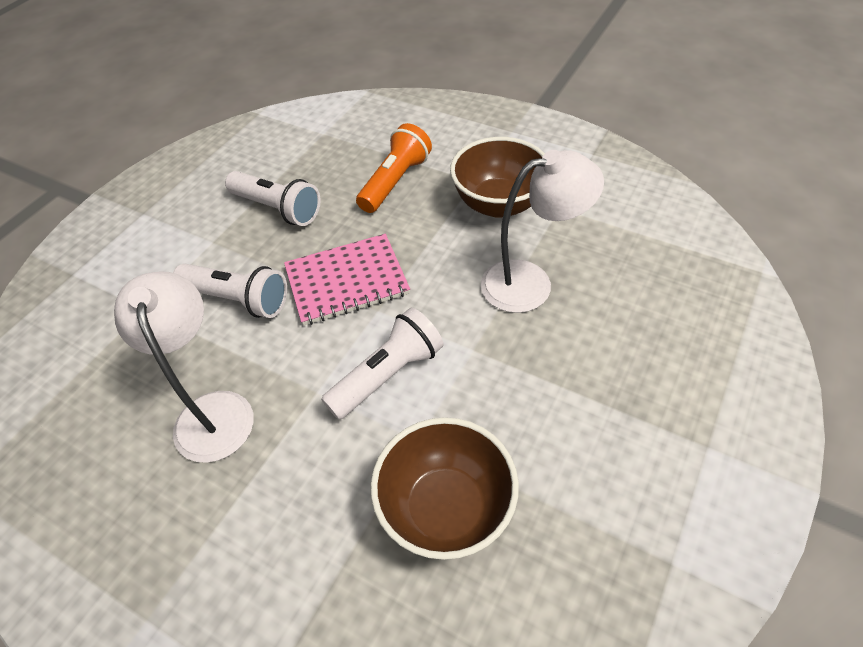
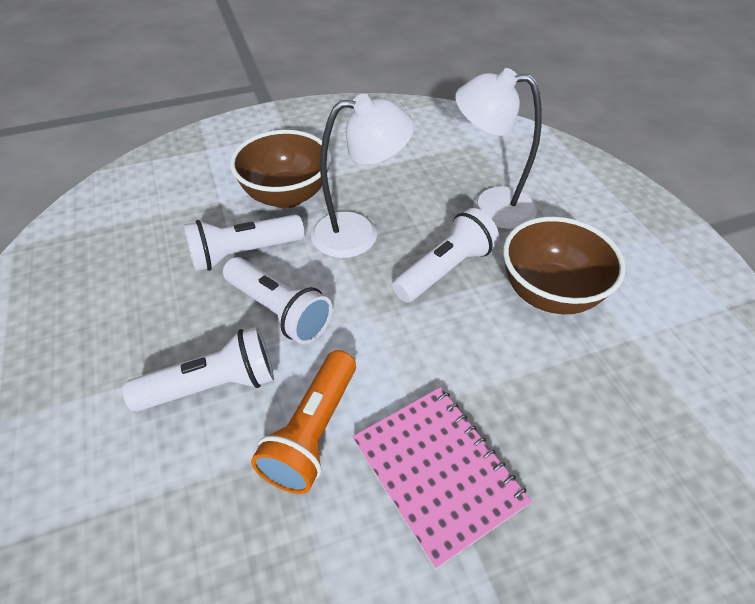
white flashlight: [173,264,287,318] [225,171,321,226] [321,308,443,420] = 3 -> [122,327,274,412] [184,215,304,272] [223,257,333,344] [392,208,499,303] = 4

